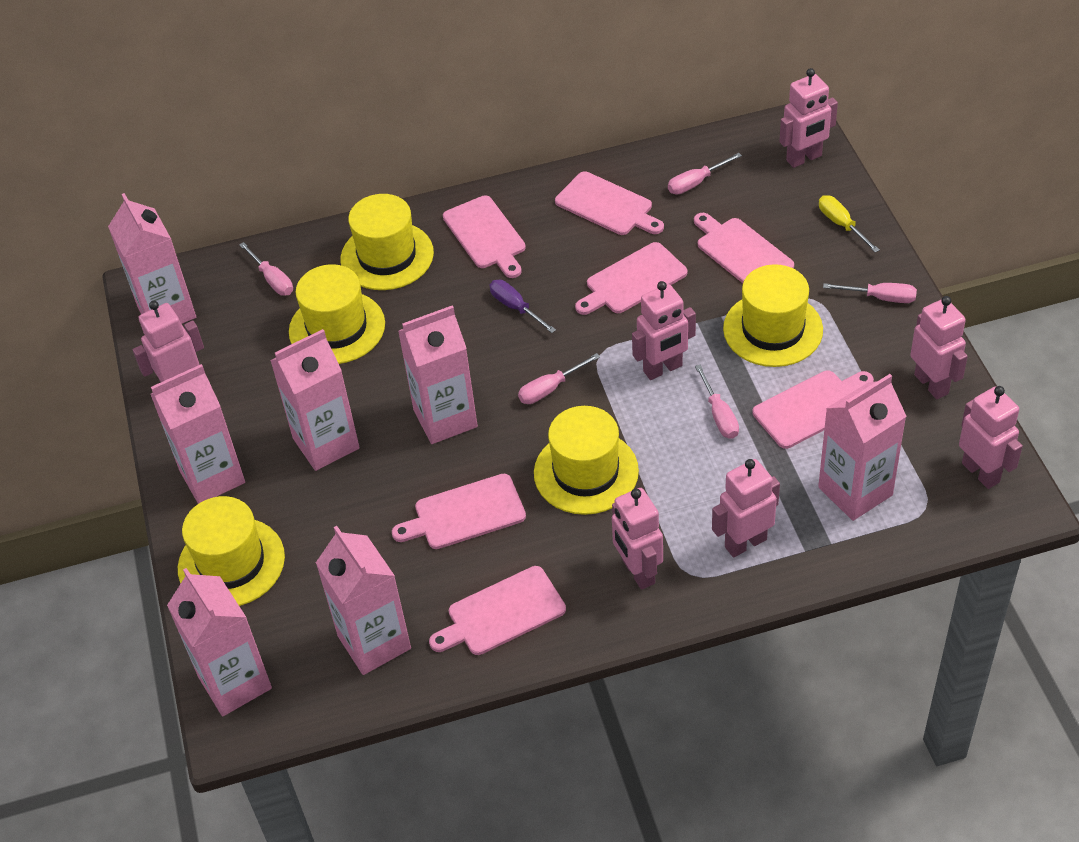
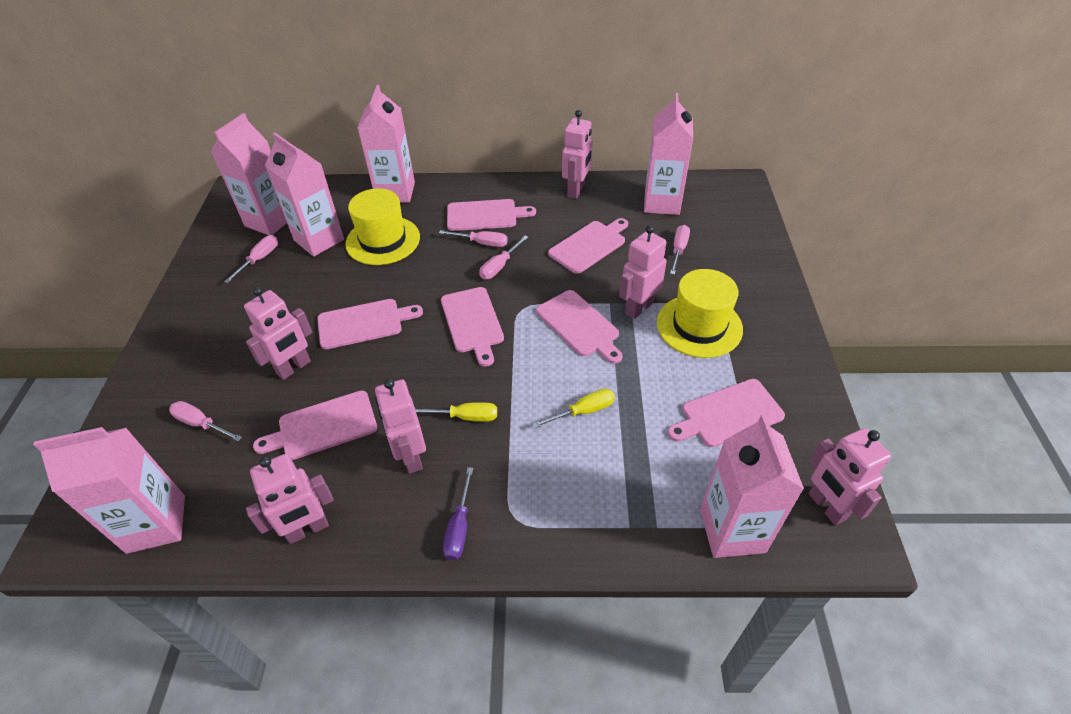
pink carton: [108,193,196,324] [150,364,245,504] [167,568,272,716] [270,329,360,471] [316,526,411,675] [398,305,478,444] [818,374,906,521] = 7 -> [33,427,185,554] [211,113,287,235] [265,133,344,257] [358,85,415,203] [644,93,693,215] [700,414,804,558] = 6
pink robot: [133,301,204,383] [612,488,663,590] [632,281,696,380] [712,459,780,557] [779,68,838,168] [910,296,968,399] [959,386,1023,489] = 7 -> [244,287,312,380] [246,454,333,544] [375,379,426,474] [562,110,593,199] [619,225,667,319] [809,428,891,525] = 6
yellow hat: [178,496,285,606] [289,264,385,364] [341,194,434,290] [534,406,639,515] [723,264,823,367] = 5 -> [345,188,420,265] [657,269,743,358] = 2
yellow screwdriver: [819,195,879,253] = 1 -> [415,402,497,422] [532,389,615,428] = 2

